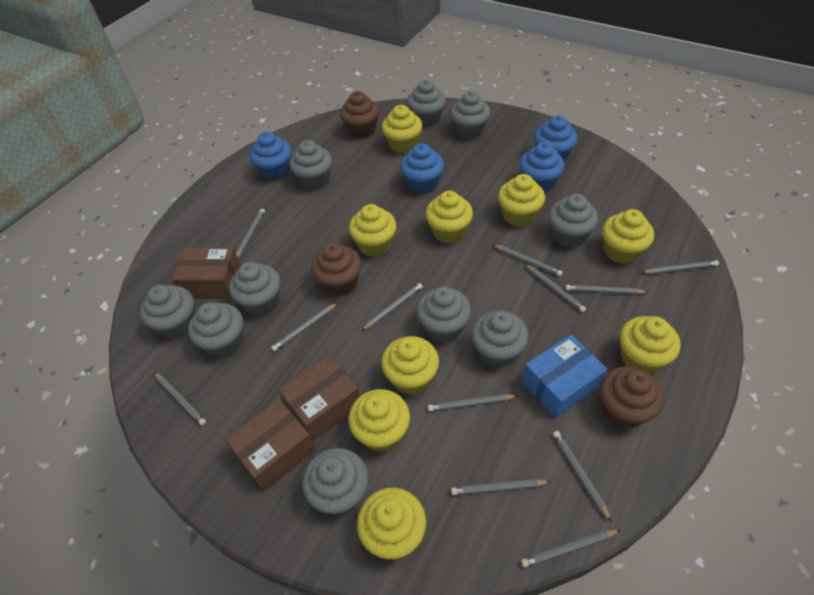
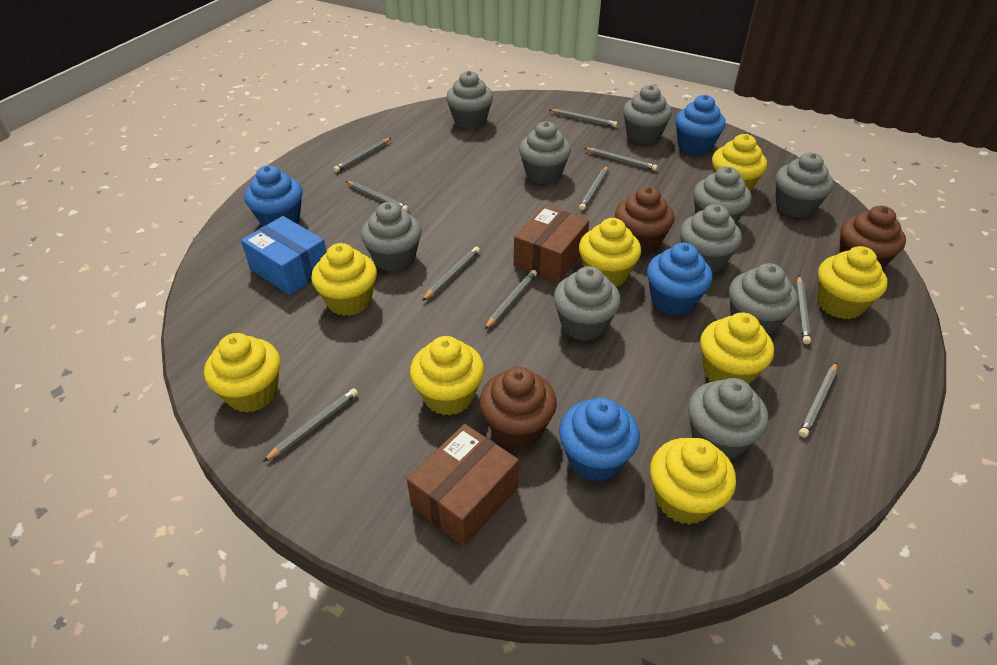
brown box: [172,247,241,299] [225,399,316,492] [278,355,360,441] = 3 -> [407,424,519,546] [514,205,589,283] = 2
grey pencil: [154,372,206,426] [236,209,265,257] [271,303,338,351] [362,283,423,330] [428,394,517,412] [451,479,551,495] [493,244,563,276] [521,529,620,568] [525,264,586,312] [553,431,612,522] [565,285,647,294] [641,260,719,274] = 12 -> [263,388,358,462] [333,138,391,172] [346,181,409,212] [422,247,480,301] [485,270,537,329] [550,109,618,127] [579,166,608,210] [584,148,658,171] [796,276,811,344] [799,362,837,437] = 10
yellow cupcake: [348,389,410,452] [349,204,397,257] [357,488,426,559] [381,336,439,395] [382,105,422,154] [425,191,473,243] [498,174,545,226] [602,209,654,264] [620,316,681,374] = 9 -> [204,333,280,413] [311,243,377,316] [410,336,484,416] [579,218,641,287] [650,438,736,525] [700,313,774,385] [712,134,767,192] [817,246,888,319] = 8

